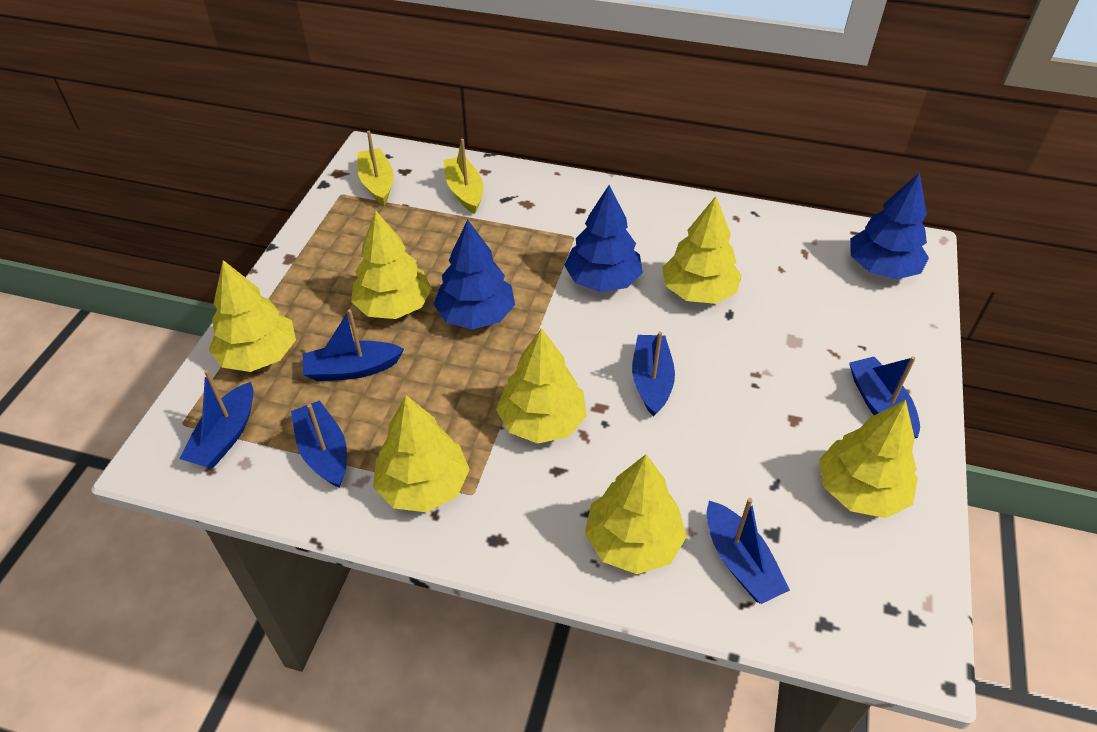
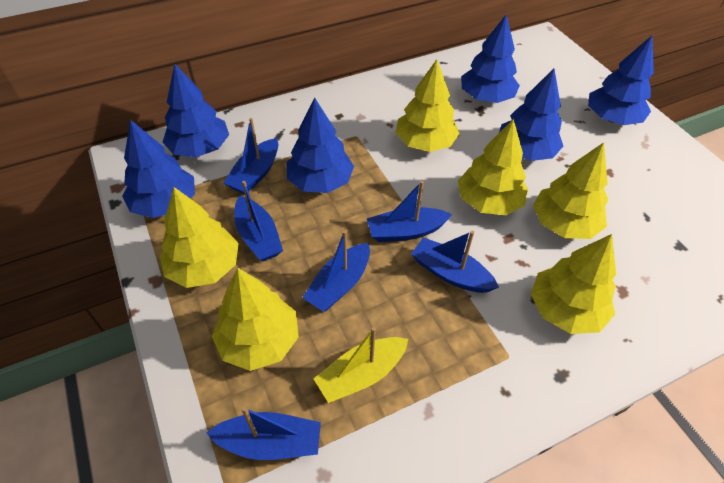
blue tree: [434,220,515,329] [564,185,643,292] [850,172,929,279] = 3 -> [122,120,195,218] [163,64,229,157] [287,98,354,193] [461,14,520,103] [499,69,563,161] [588,36,654,125] = 6
yellow boat: [357,131,393,205] [443,139,483,214] = 2 -> [314,327,408,403] = 1
yellow tree: [209,260,296,372] [351,211,432,319] [373,395,470,512] [496,328,587,444] [585,454,687,574] [662,196,741,304] [819,400,918,518] = 7 -> [160,187,239,288] [212,268,299,371] [395,59,460,152] [458,119,528,215] [531,234,616,334] [533,142,608,239] = 6

